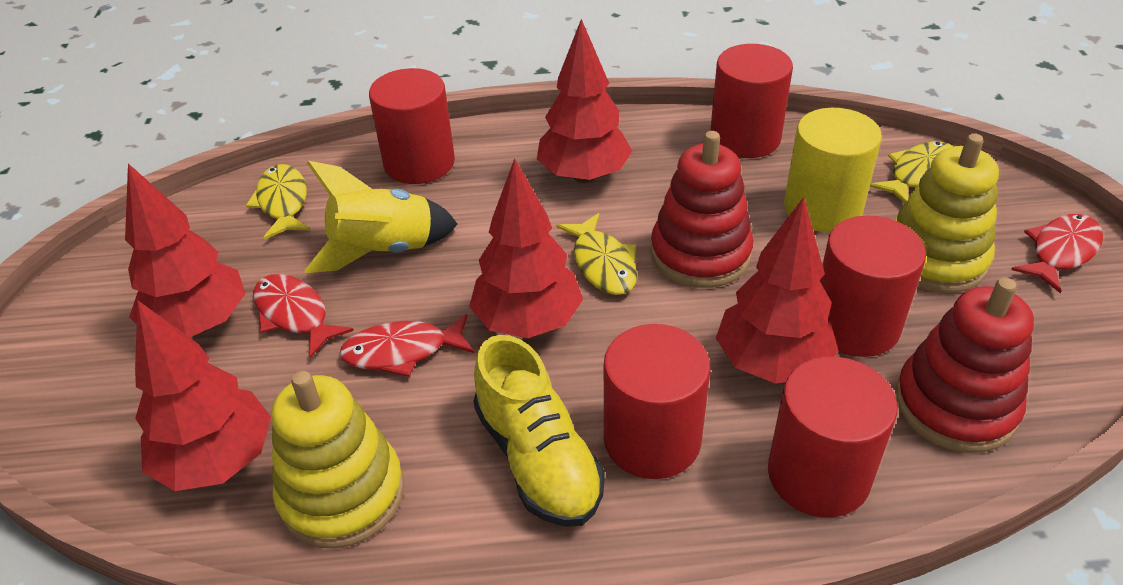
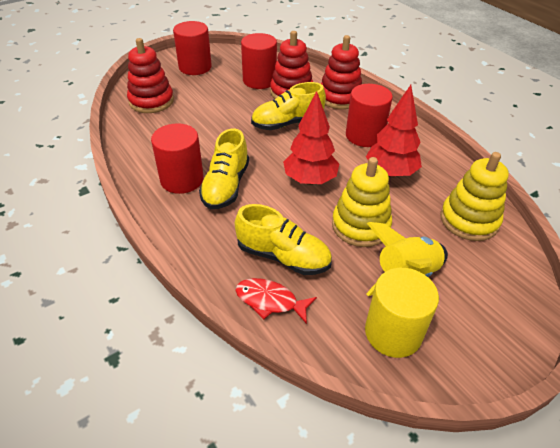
red cylinder: [369,68,455,184] [604,324,710,479] [710,44,793,158] [768,357,897,517] [819,216,926,357] = 5 -> [151,123,204,194] [173,21,212,75] [241,33,277,89] [346,84,393,147] = 4
red fish: [253,274,354,358] [339,314,474,377] [1011,214,1103,293] = 3 -> [235,278,317,324] = 1
red stacking toy: [651,131,753,288] [895,278,1034,453] = 2 -> [127,38,174,113] [270,31,313,99] [321,35,362,109] = 3
red tree: [125,163,245,337] [135,301,271,491] [469,158,583,338] [537,19,632,183] [716,197,839,384] = 5 -> [283,91,339,185] [366,85,422,177] = 2
yellow fish: [246,164,311,240] [556,213,637,295] [870,141,953,204] = 3 -> none = 0
yellow shoe: [473,335,605,527] = 1 -> [199,128,249,209] [235,204,332,275] [251,82,326,130] = 3

